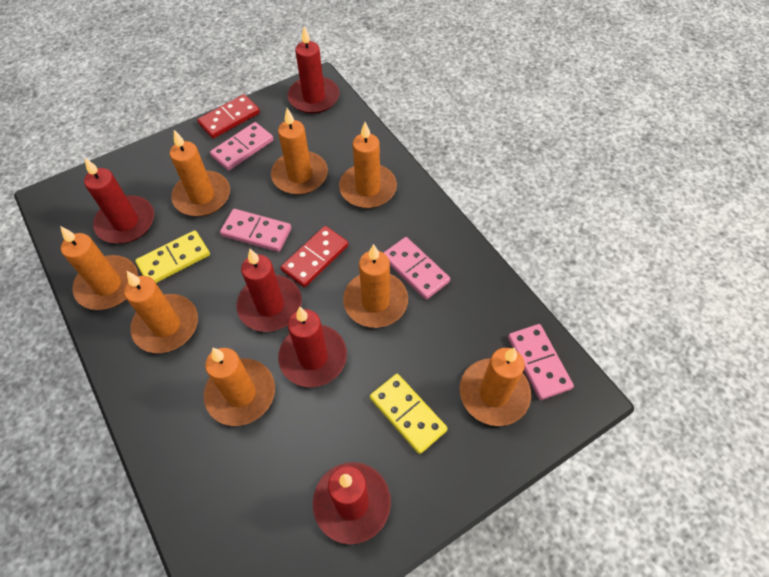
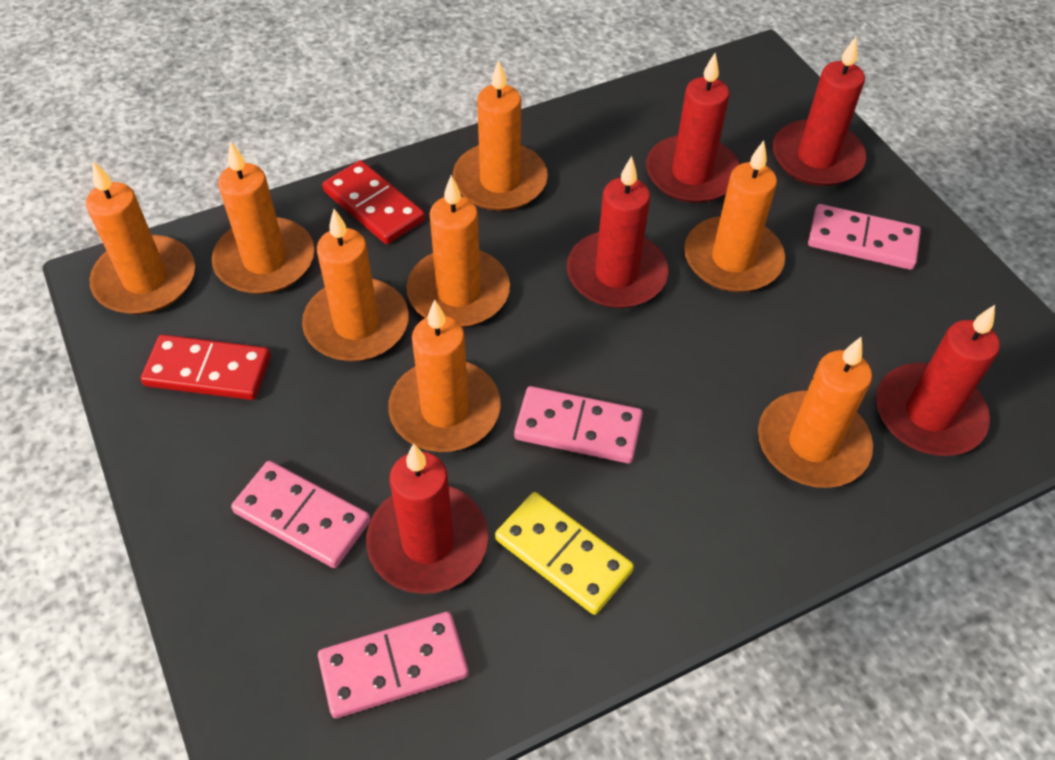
yellow domino: [135,230,210,283] [370,374,448,454] = 2 -> [495,492,634,615] = 1

